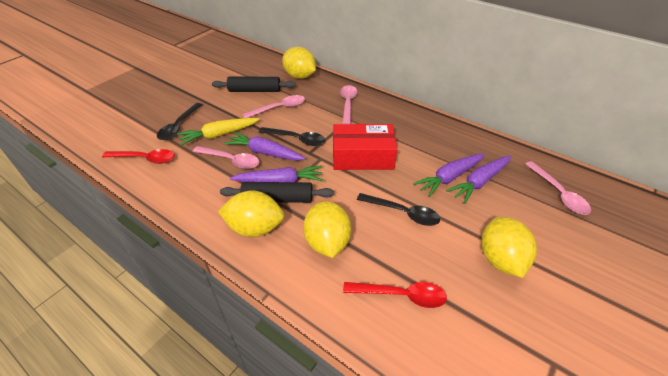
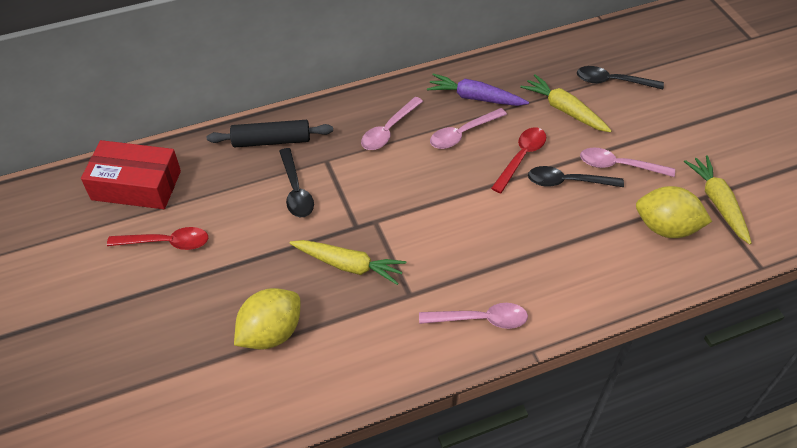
black rolling pin: [212,77,296,92] [220,182,334,203] = 2 -> [207,120,333,147] = 1
purple carrot: [224,132,305,160] [230,165,323,182] [413,153,485,197] [446,155,511,204] = 4 -> [427,73,529,106] = 1
yellow carrot: [177,118,260,146] = 1 -> [290,240,406,285] [520,74,612,132] [684,155,752,245] = 3
yellow lemon: [218,191,284,237] [282,47,316,79] [303,201,351,258] [481,217,537,278] = 4 -> [234,288,300,350] [636,186,712,238] = 2

